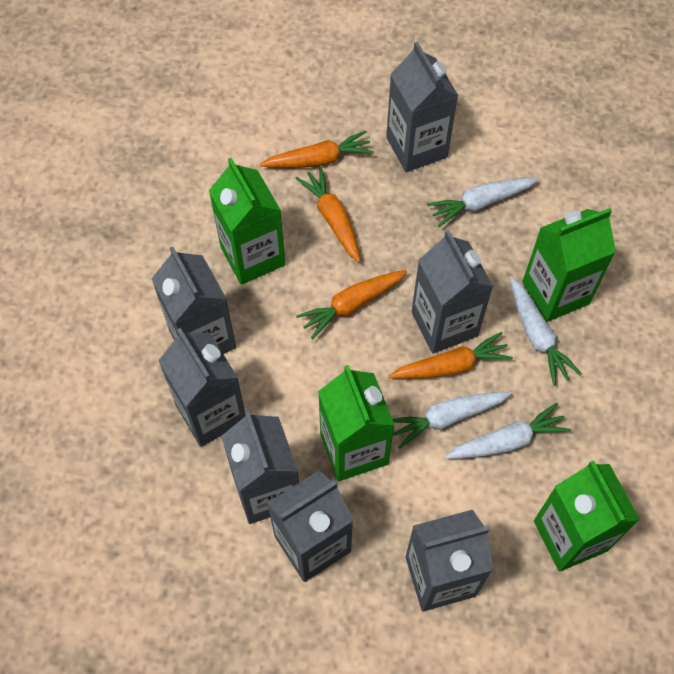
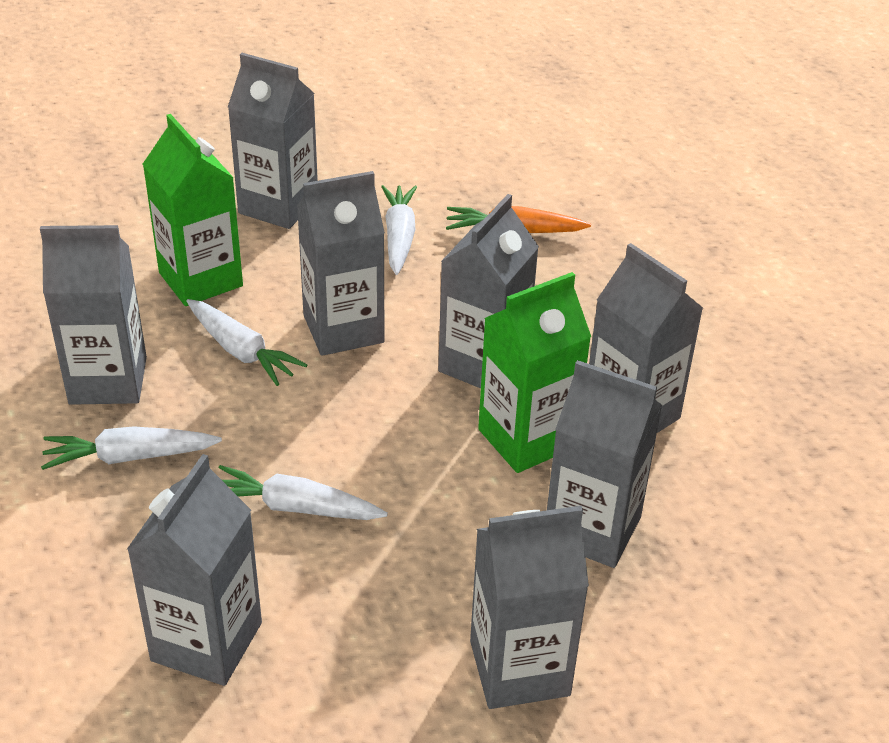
green carton: [209,158,285,285] [318,365,395,481] [522,208,616,322] [534,461,640,571] = 4 -> [143,114,243,306] [478,272,591,473] = 2
grey carton: [151,247,236,354] [158,328,245,447] [221,410,299,524] [267,470,353,582] [386,42,458,172] [406,510,493,611] [411,230,493,354] = 7 -> [40,225,147,405] [127,454,262,686] [228,53,318,229] [297,171,385,356] [438,194,539,388] [470,506,589,709] [547,360,662,568] [589,243,703,433] = 8
orange carrot: [260,131,374,168] [295,167,360,263] [296,270,407,339] [388,332,513,379] = 4 -> [446,206,591,233] = 1

